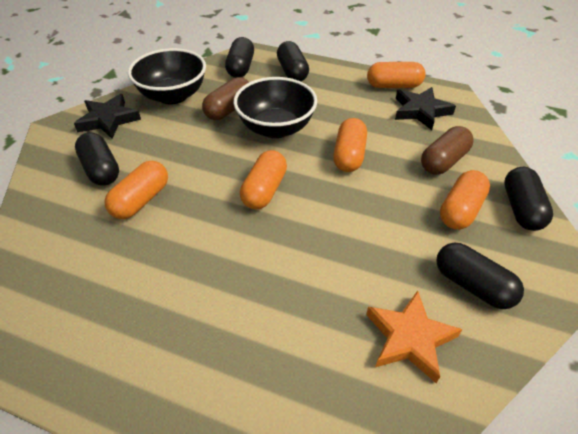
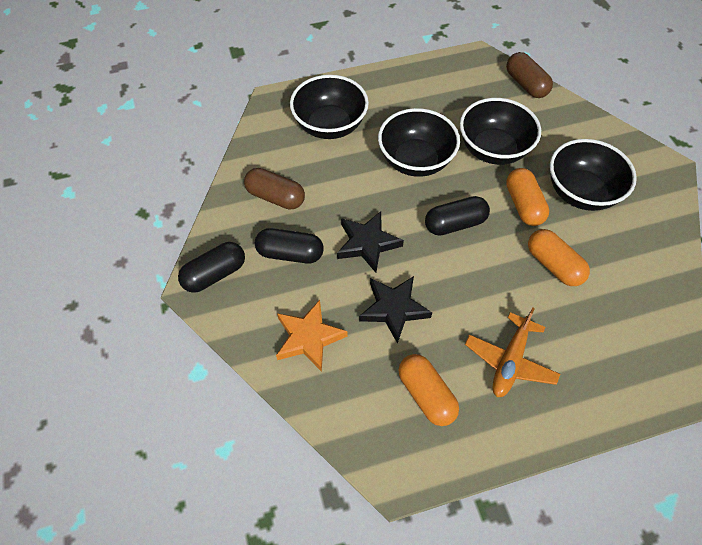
black bowl: [128,48,206,104] [233,77,317,138] = 2 -> [290,75,369,139] [378,108,460,177] [460,98,541,165] [550,139,637,211] = 4
black capsule: [75,132,119,186] [225,37,254,78] [277,41,309,81] [436,243,524,309] [504,167,553,231] = 5 -> [178,242,245,293] [255,228,324,264] [425,196,490,236] = 3
orange capsule: [105,161,168,219] [240,150,287,209] [333,118,367,172] [367,62,426,88] [440,170,490,230] = 5 -> [399,354,459,426] [506,168,549,226] [528,229,590,286] = 3
orange plane: none = 0 -> [465,307,560,397] = 1

